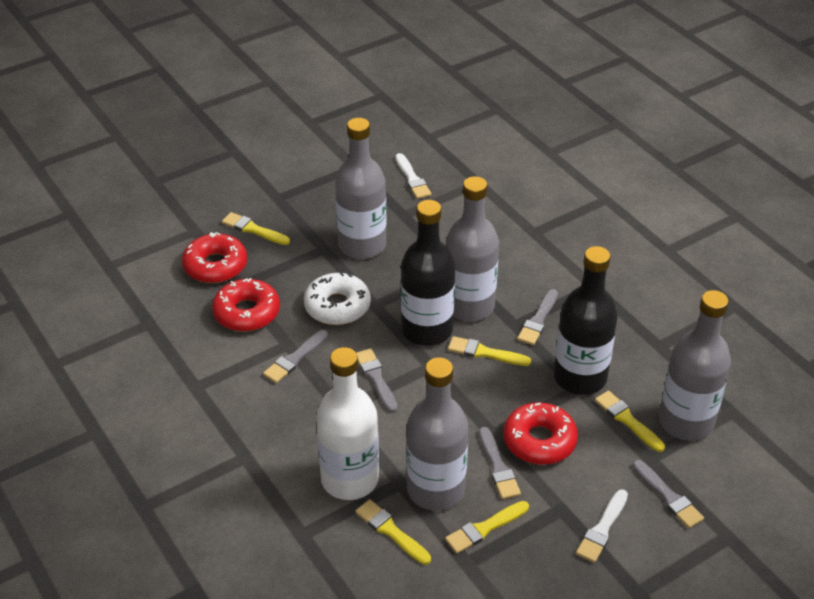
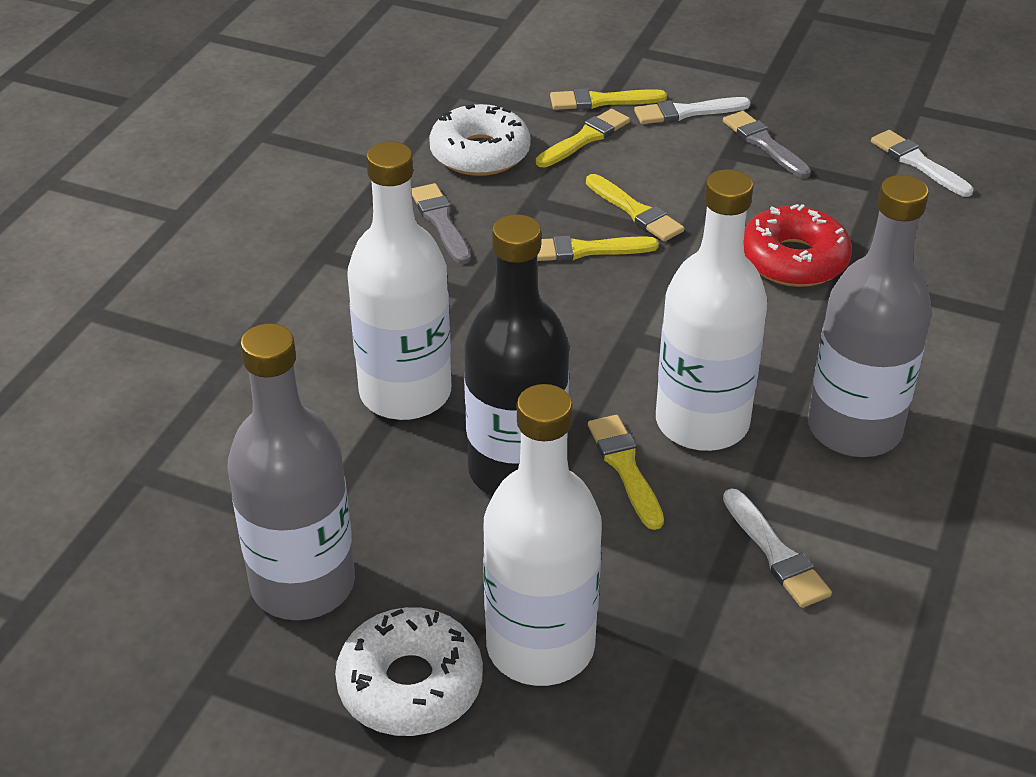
black bottle: [401,200,455,346] [554,246,618,395] = 2 -> [464,214,569,496] = 1
grey bottle: [335,118,386,259] [406,358,469,511] [446,176,499,321] [659,290,731,441] = 4 -> [227,323,355,620] [808,175,932,457] = 2
grey brush: [263,330,328,383] [356,348,398,413] [479,427,521,499] [517,289,558,345] [632,460,704,528] = 5 -> [411,183,471,264] [723,111,811,178] = 2
red donut: [182,232,247,283] [212,278,280,332] [503,402,578,465] = 3 -> [744,204,852,287] = 1
white bottle: [316,347,379,500] = 1 -> [347,141,451,420] [483,384,602,686] [656,169,768,451] = 3
white brush: [395,153,431,199] [576,489,628,563] = 2 -> [634,97,751,124] [723,488,832,608] [871,130,973,197] = 3
white donut: [304,272,371,325] = 1 -> [335,607,483,736] [429,104,531,176] = 2

